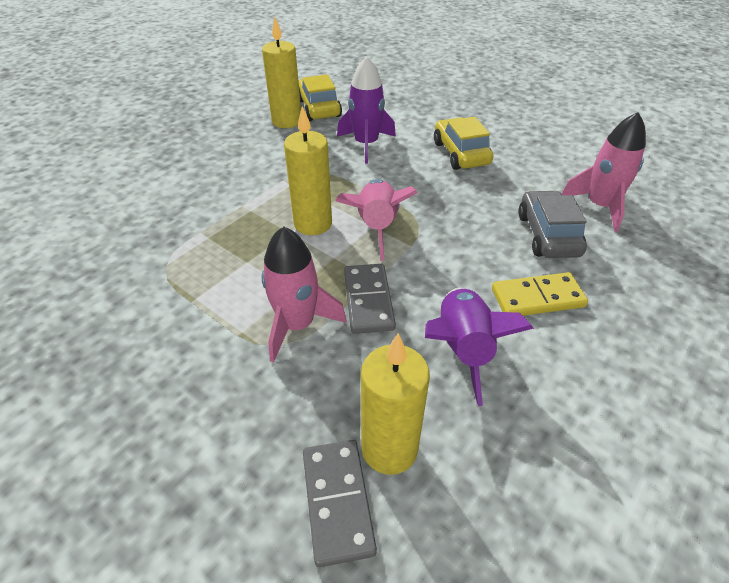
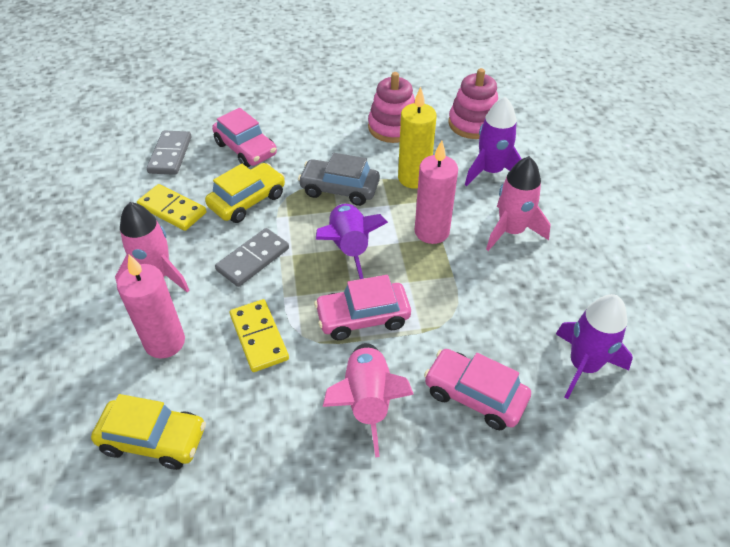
pink candle: none = 0 -> [117,255,185,359] [415,140,458,244] = 2
pink car: none = 0 -> [212,108,277,167] [314,275,411,340] [424,349,531,430] = 3
pink stacking toy: none = 0 -> [368,72,415,143] [448,68,498,139] = 2
purple rocket: [337,56,396,164] [425,288,534,406] = 2 -> [316,204,388,279] [465,97,522,186] [556,294,633,399] = 3
yellow candle: [262,18,301,128] [284,106,332,235] [361,333,430,475] = 3 -> [398,87,437,189] = 1
yellow domino: [492,272,588,316] = 1 -> [137,184,207,231] [230,299,289,372] = 2

